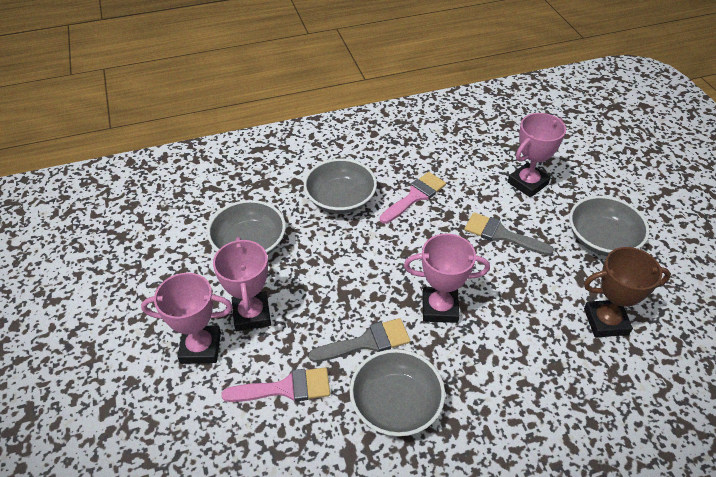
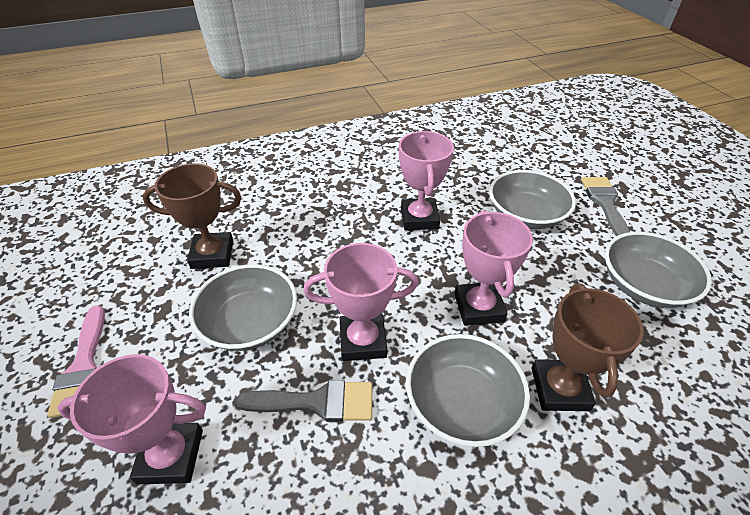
brown trophy: [584,247,671,337] = 1 -> [143,163,241,269] [532,284,644,411] = 2
pink brush: [222,368,330,402] [380,172,446,224] = 2 -> [47,305,105,418] = 1

